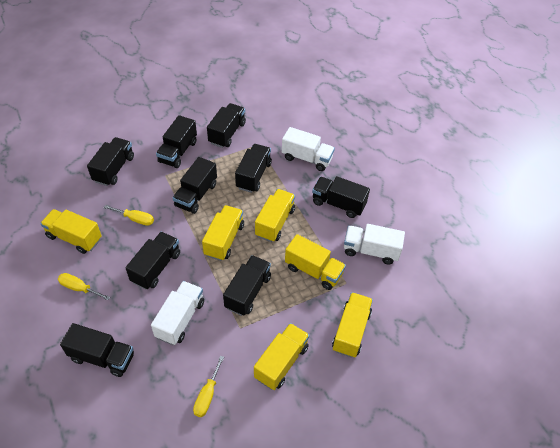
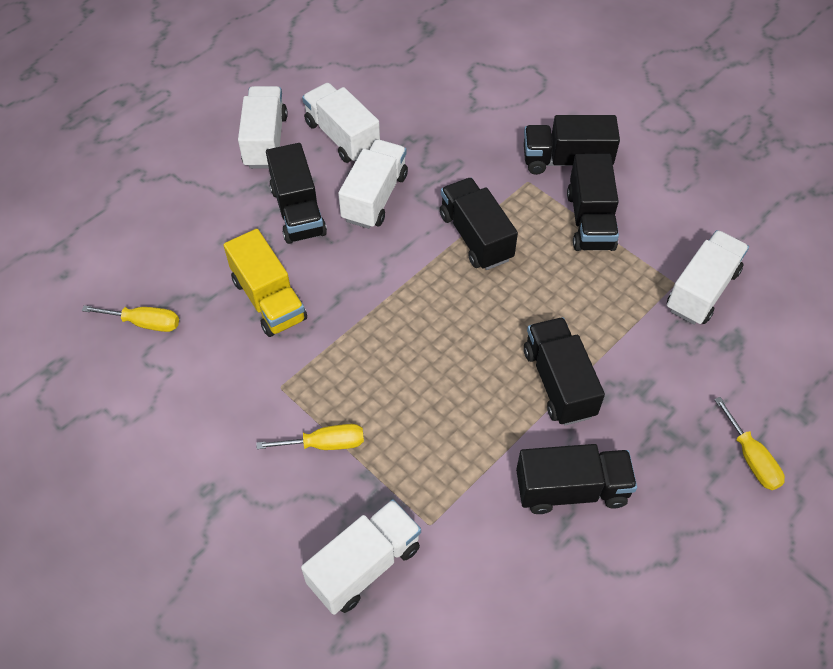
black truck: [60,323,134,377] [87,137,134,186] [125,232,180,289] [156,115,197,168] [173,157,217,214] [207,103,246,148] [223,255,271,316] [235,144,272,193] [312,176,370,218] = 9 -> [266,143,327,244] [440,178,518,270] [516,444,637,514] [524,115,620,175] [524,317,605,425] [567,154,619,251] = 6
white truck: [151,281,204,345] [282,127,335,171] [344,224,405,264] = 3 -> [238,86,288,169] [301,499,421,615] [302,83,380,163] [338,139,408,229] [667,230,749,325] = 5
yellow truck: [40,209,102,254] [202,205,244,261] [254,323,310,390] [255,189,295,242] [285,234,346,290] [332,292,373,358] = 6 -> [224,229,307,337] = 1

